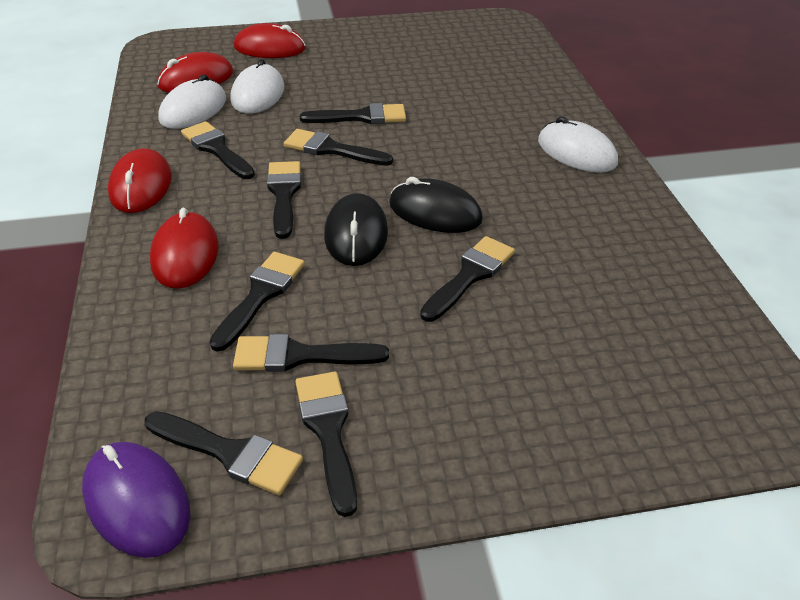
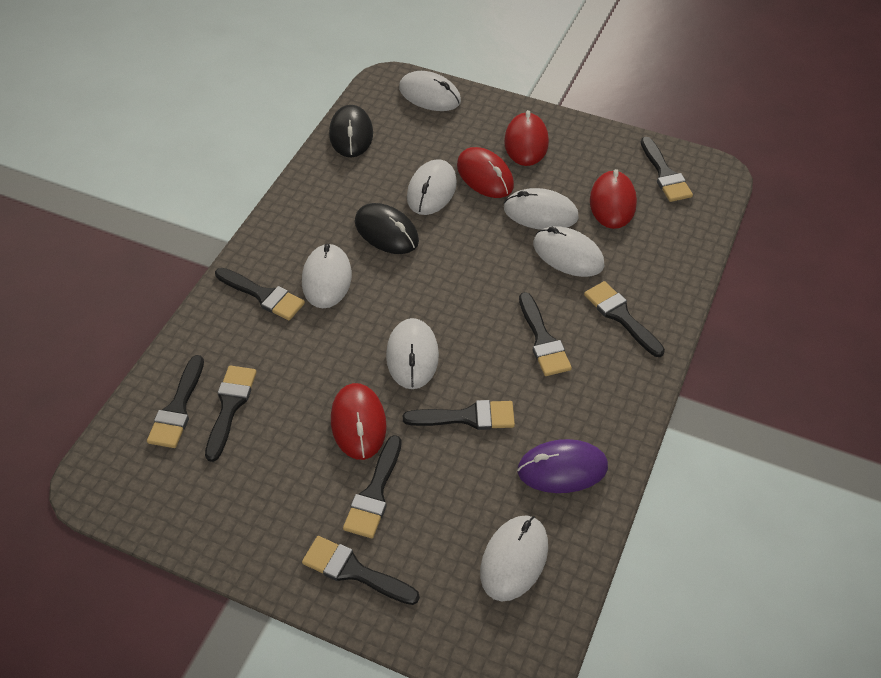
white mouse: [158,74,226,129] [231,59,284,114] [538,116,618,173] = 3 -> [302,243,352,308] [386,318,439,389] [399,71,461,111] [407,159,457,215] [480,515,548,601] [504,188,579,230] [533,226,605,277] = 7

